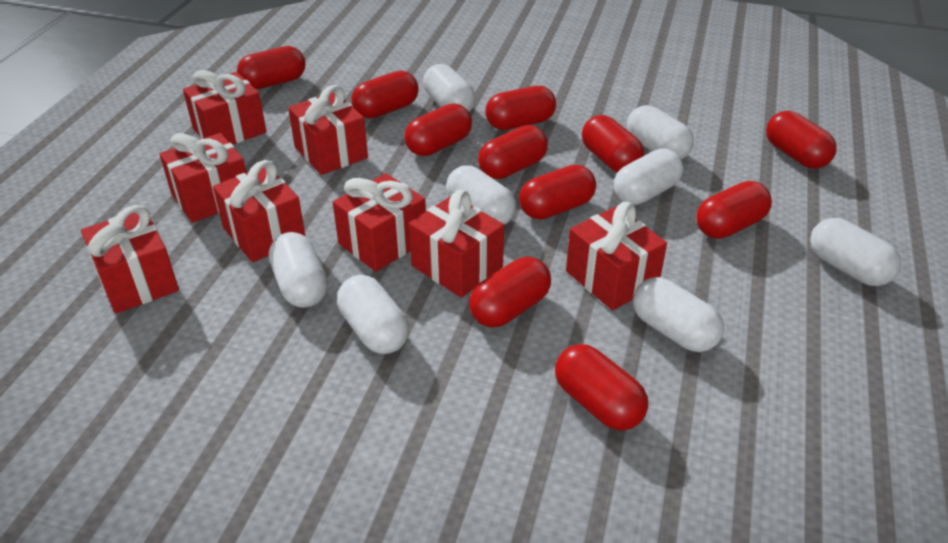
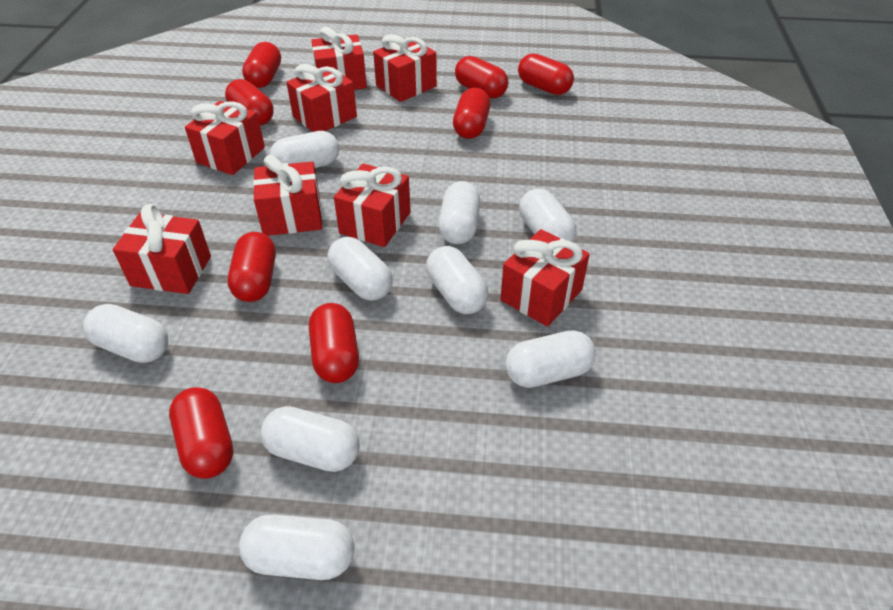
red capsule: [237,46,306,89] [351,71,419,118] [404,104,472,156] [469,257,551,327] [478,125,548,179] [485,86,556,130] [519,165,596,220] [555,344,648,431] [582,115,644,173] [696,181,772,239] [766,111,837,169] = 11 -> [169,387,233,479] [225,79,274,125] [228,232,276,302] [242,42,281,88] [309,303,359,383] [453,88,491,139] [455,56,508,98] [518,53,574,95] = 8
white capsule: [269,232,328,308] [337,275,409,354] [423,64,476,112] [446,165,516,225] [614,149,683,205] [627,105,694,159] [633,277,724,352] [810,218,901,286] = 8 -> [83,304,168,363] [239,515,354,580] [261,406,360,472] [270,131,339,168] [328,237,393,301] [426,246,489,314] [438,181,481,244] [505,330,596,388] [519,188,576,242] = 9

